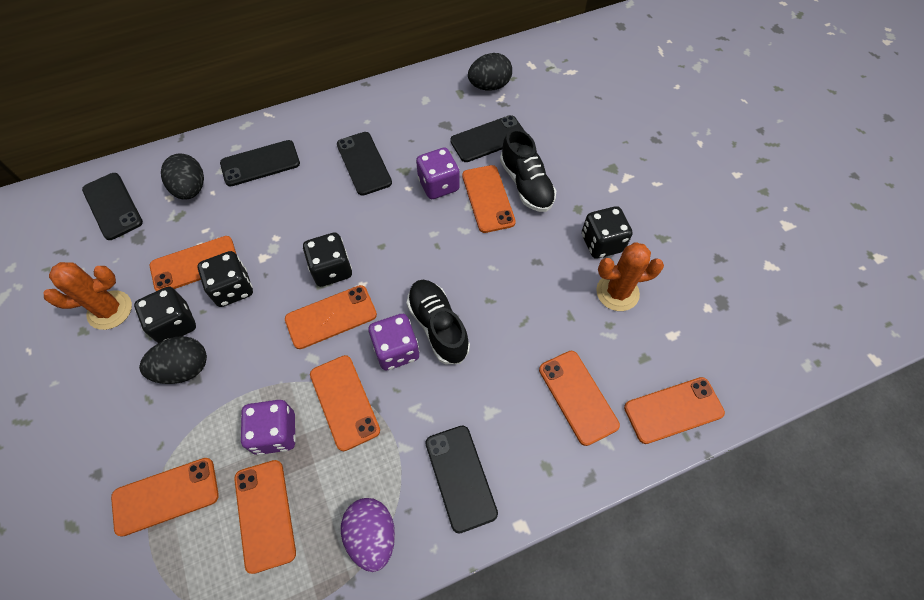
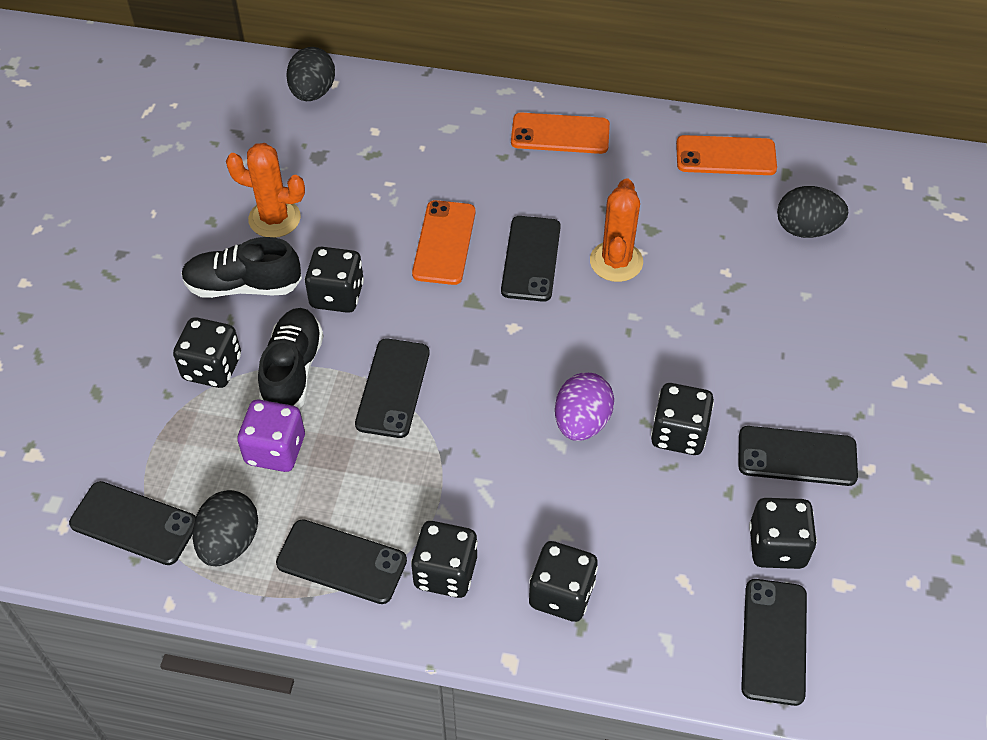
black dice: [134,287,196,343] [197,251,253,307] [303,233,352,287] [582,206,633,259] = 4 -> [173,317,241,388] [305,246,364,313] [411,521,478,598] [529,541,598,622] [651,383,714,455] [749,498,817,569] = 6
black phone: [82,173,143,240] [220,140,300,187] [337,132,392,196] [425,425,498,533] [450,115,525,162] = 5 -> [69,481,196,565] [276,519,407,604] [355,338,429,438] [501,216,561,302] [738,426,858,486] [741,579,807,706] = 6
orange phone: [111,458,219,537] [150,236,237,291] [234,460,296,574] [285,285,377,349] [310,355,380,451] [462,165,516,233] [539,351,620,446] [624,377,725,444] = 8 -> [412,200,475,285] [511,113,610,154] [676,135,777,175] = 3
purple dice: [240,400,296,455] [369,314,419,371] [416,147,460,199] = 3 -> [237,400,305,472] = 1

